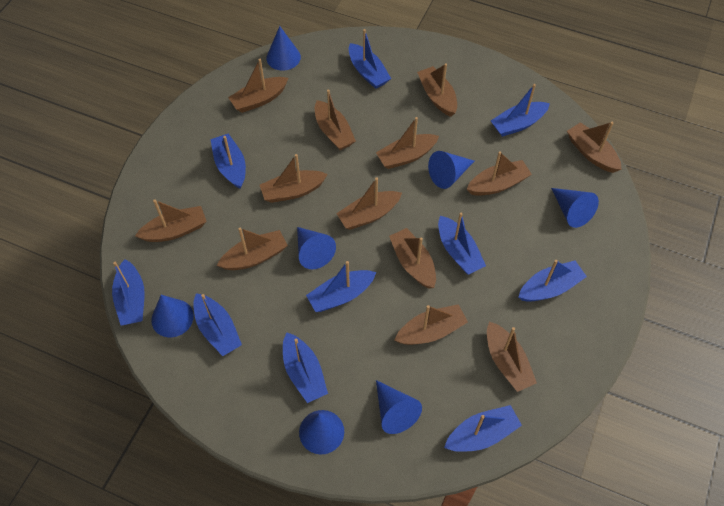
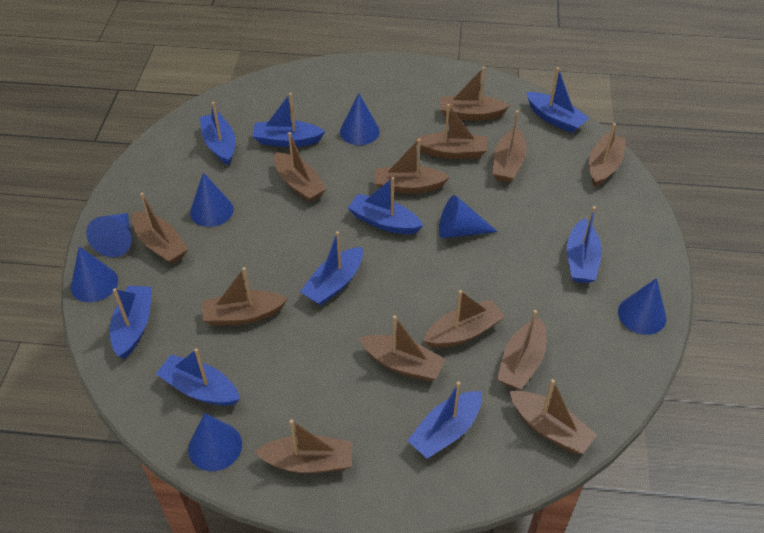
blue boat: [112,259,145,326] [193,293,242,356] [210,133,246,189] [283,332,328,403] [306,261,376,312] [349,29,391,89] [438,213,486,275] [444,405,522,452] [491,84,550,137] [519,260,587,302] = 10 -> [110,286,152,359] [156,348,240,406] [200,102,235,165] [252,93,325,147] [300,231,363,306] [348,177,423,234] [407,381,482,459] [526,67,589,133] [567,206,602,283] = 9

